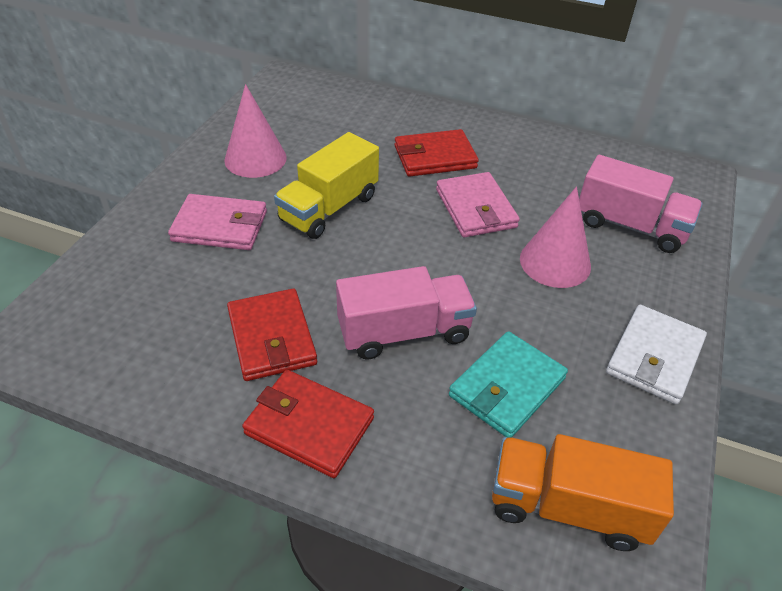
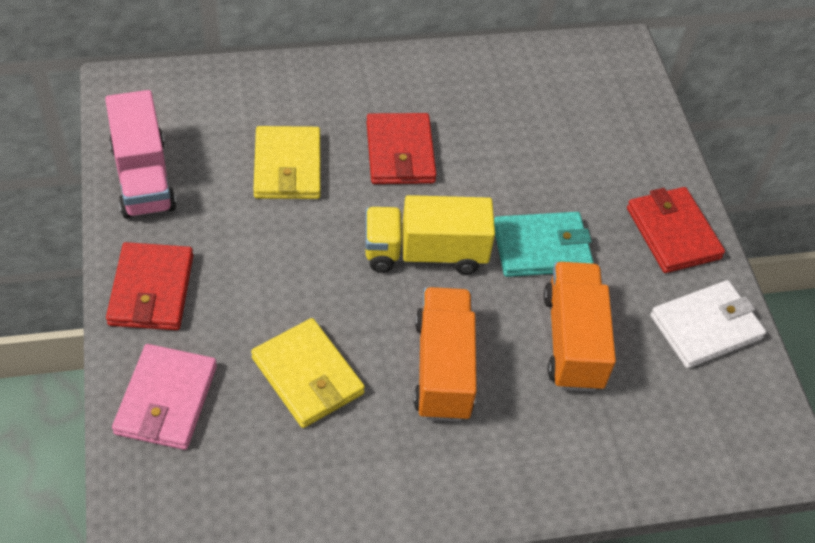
orange truck: [492,434,674,551] = 1 -> [414,287,477,422] [543,262,616,392] = 2
pink cone: [224,84,287,178] [520,186,591,288] = 2 -> none = 0
pink truck: [336,266,477,360] [579,155,703,253] = 2 -> [105,90,176,218] = 1
pink wallet: [168,194,267,250] [436,172,520,237] = 2 -> [112,344,217,450] = 1
yellow wallet: none = 0 -> [251,318,365,428] [253,126,321,199] = 2

